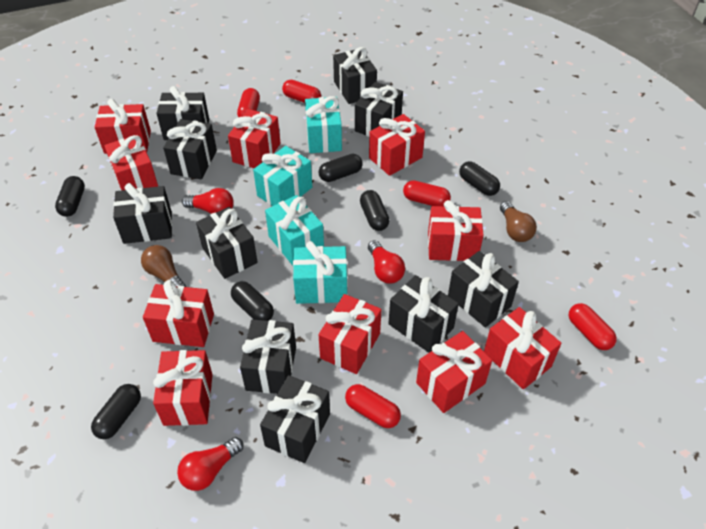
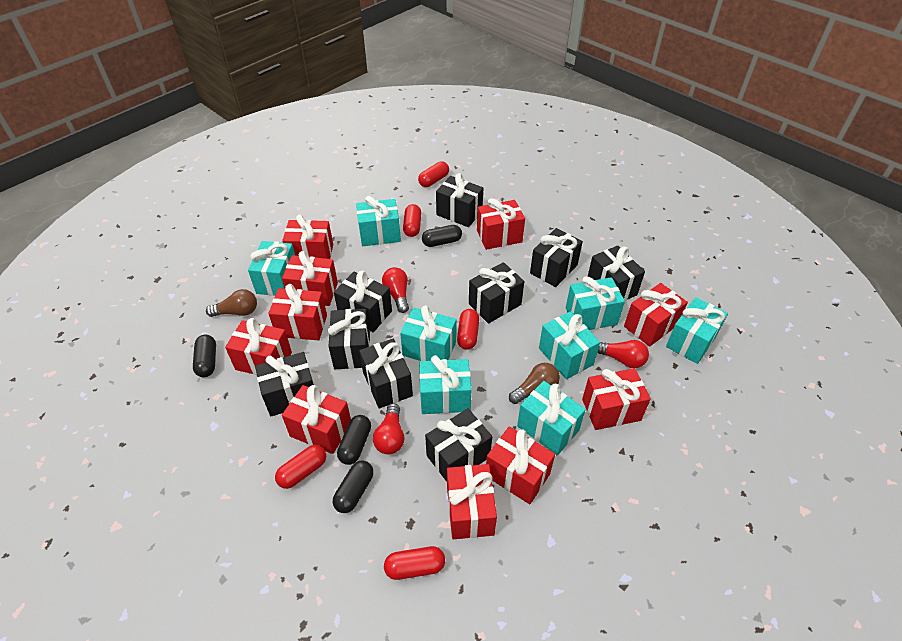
black capsule: [55,176,85,217] [91,384,141,439] [231,281,274,321] [319,154,362,182] [360,190,390,231] [459,161,500,196] = 6 -> [193,335,216,377] [333,460,374,513] [337,415,371,465] [422,225,462,247] = 4
black gift: [113,183,172,244] [156,86,209,140] [163,119,217,179] [196,207,258,279] [240,319,296,394] [260,375,330,463] [333,47,377,104] [355,82,403,137] [388,275,459,353] [448,251,519,328] = 10 -> [255,352,314,416] [328,309,370,369] [334,271,392,332] [359,339,413,408] [425,408,492,482] [436,173,483,227] [469,262,524,324] [530,228,583,287] [588,246,645,301] = 9
turquoise gift: [253,146,312,206] [265,195,324,266] [293,241,347,304] [305,96,342,153] = 4 -> [248,241,295,296] [356,196,401,246] [400,305,457,361] [419,355,472,414] [517,381,586,455] [539,311,600,379] [566,276,625,330] [666,297,728,364] = 8

